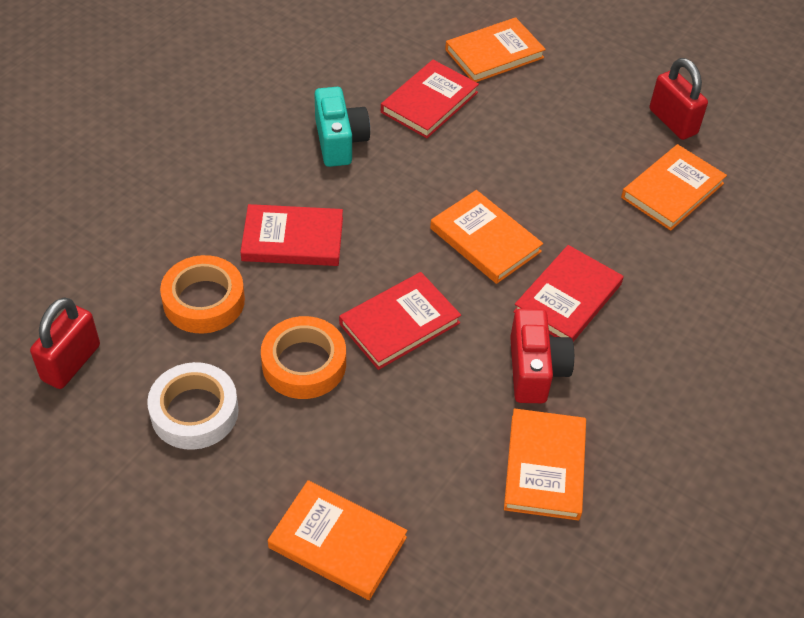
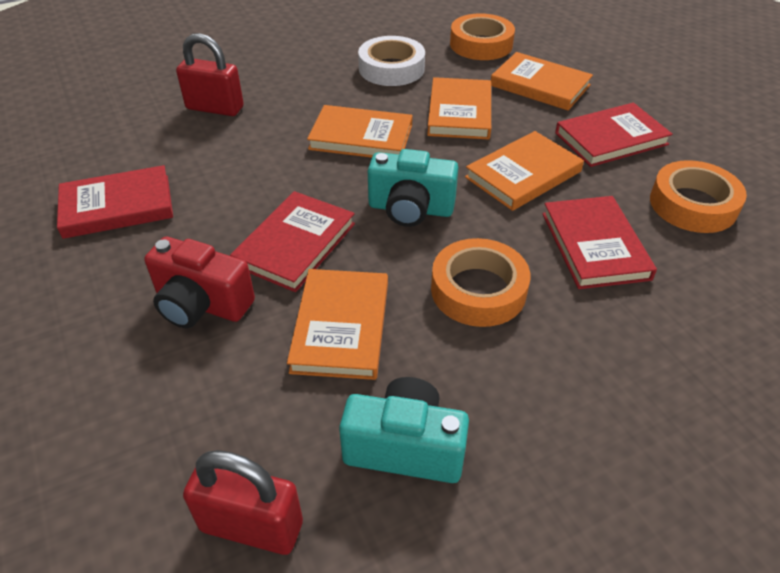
orange tape: [160,255,245,333] [261,316,346,399] = 2 -> [431,238,530,327] [450,13,515,60] [650,160,747,233] = 3
turquoise camera: [314,87,370,167] = 1 -> [339,377,469,483] [368,149,459,227] = 2

